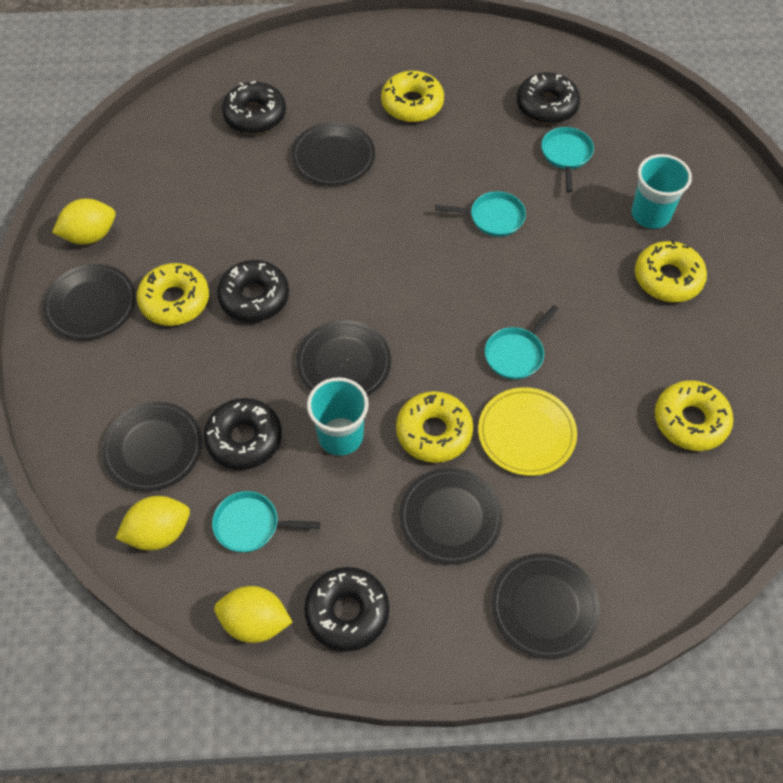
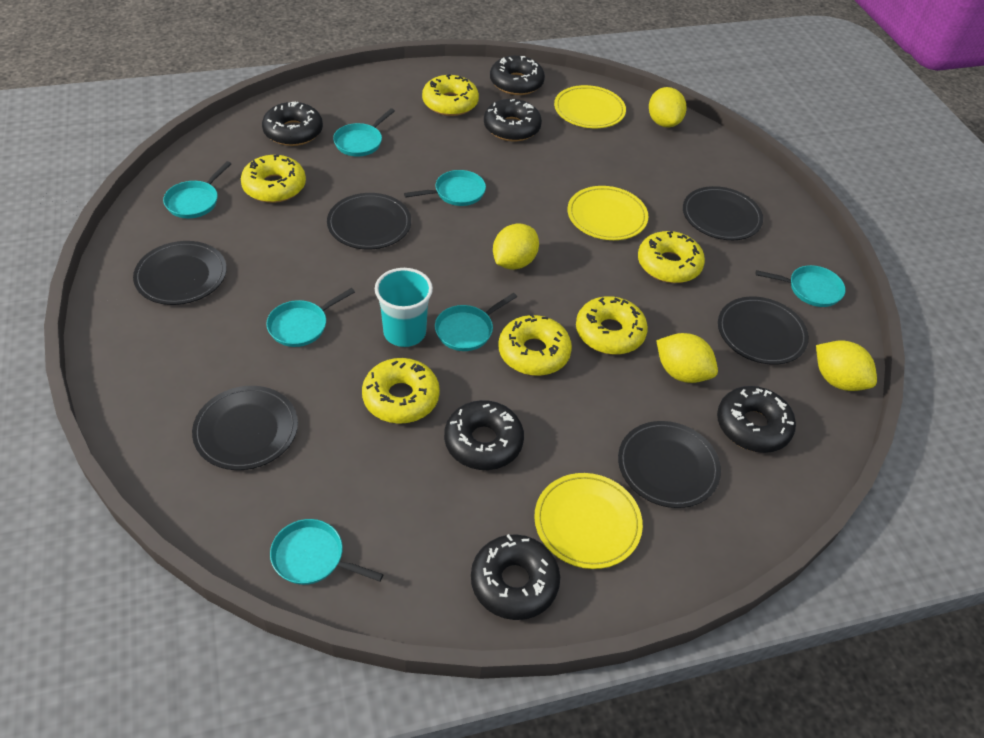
black donut: [204,398,282,470] [217,260,289,322] [222,81,286,134] [304,567,389,652] [517,72,580,124] = 5 -> [262,101,323,146] [444,400,524,470] [471,534,560,620] [484,99,542,141] [490,56,545,95] [717,386,796,453] = 6
turquoise cup: [307,377,369,456] [631,154,692,229] = 2 -> [375,268,433,347] = 1
turquoise pan: [212,491,320,552] [435,191,526,237] [485,305,559,380] [541,127,594,193] = 4 -> [163,161,231,218] [266,288,355,347] [270,519,383,585] [333,108,395,156] [404,170,486,206] [435,293,517,351] [755,265,846,307] = 7
yellow donut: [137,263,209,326] [381,71,444,122] [396,391,473,463] [635,240,707,302] [655,380,733,451] = 5 -> [241,155,306,203] [362,358,440,424] [422,74,479,116] [499,313,572,376] [576,296,648,355] [638,231,705,283] = 6
yellow lemon: [52,199,115,245] [116,496,190,551] [214,586,293,643] = 3 -> [493,223,539,270] [649,87,687,127] [656,333,718,383] [816,340,877,391] = 4
yellow plate: [478,387,577,476] = 1 -> [534,473,643,569] [554,85,626,128] [567,186,649,240] = 3

